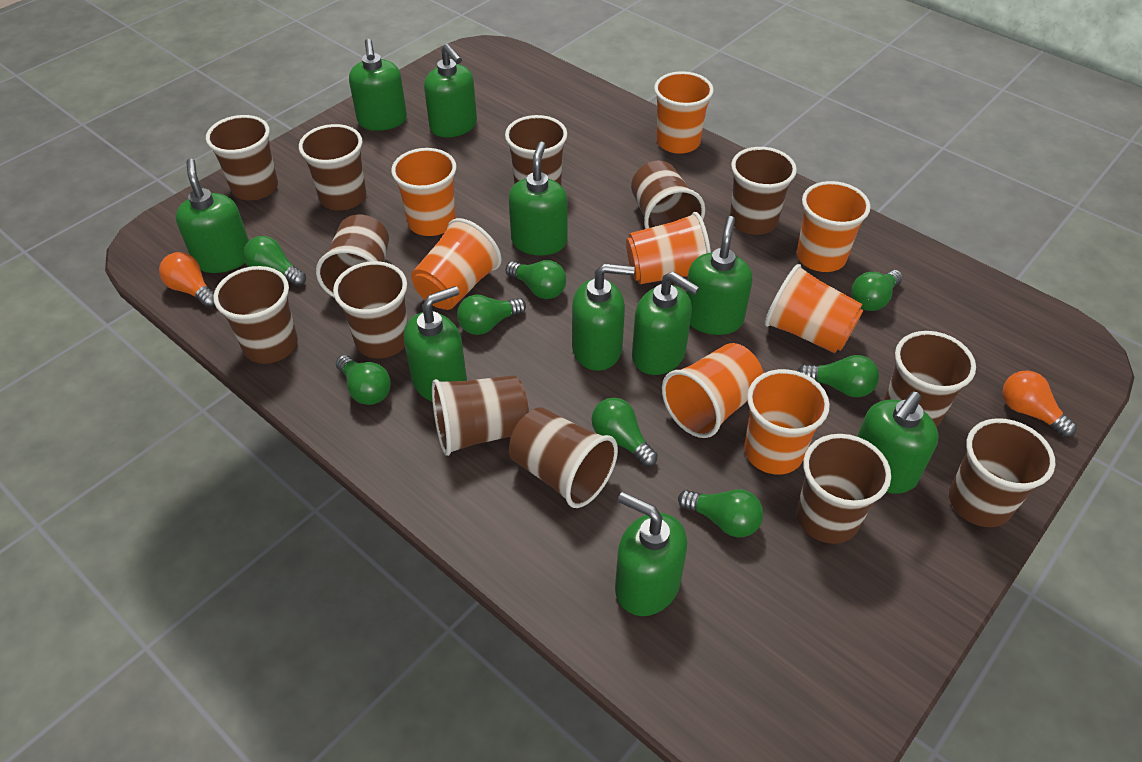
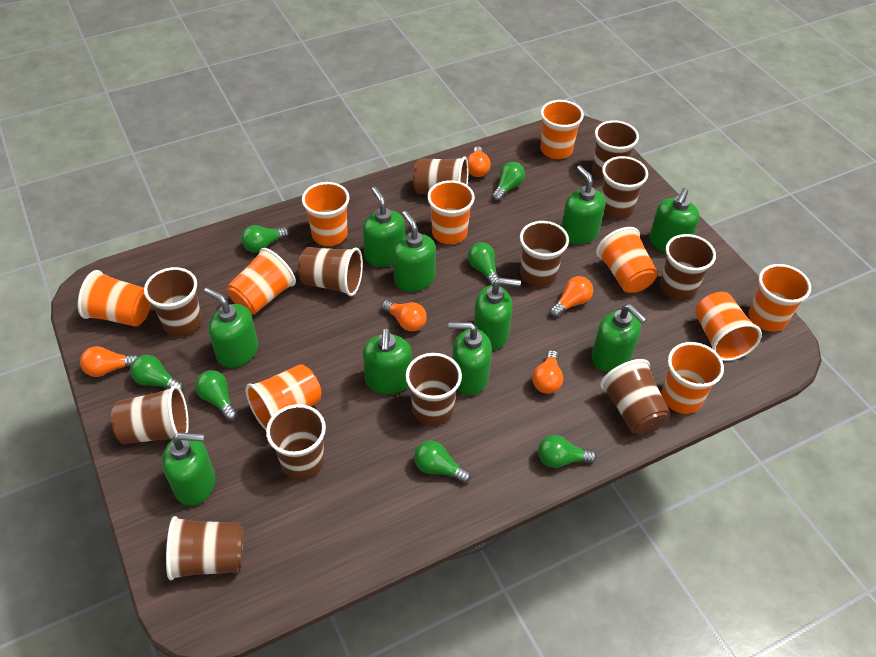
brown cup: [206,115,278,200] [213,266,298,364] [299,124,366,211] [316,215,389,297] [333,261,407,358] [432,375,529,456] [505,115,567,185] [509,407,618,508] [631,161,705,229] [730,147,797,235] [796,434,891,544] [884,331,976,427] [949,418,1055,527] = 13 -> [111,385,189,444] [144,267,202,336] [166,516,244,581] [266,404,326,480] [298,247,363,296] [405,353,462,426] [413,157,468,194] [520,221,569,287] [592,120,639,179] [600,359,670,434] [601,156,648,219] [660,234,716,300] = 12
green light bulb: [243,236,306,286] [336,355,391,405] [457,295,526,335] [506,260,566,299] [592,398,658,466] [678,489,763,537] [798,355,879,397] [851,270,903,311] = 8 -> [130,355,184,391] [195,370,238,421] [241,225,289,253] [414,440,471,483] [467,242,500,286] [492,162,525,201] [538,435,597,468] = 7
orange cup: [391,148,456,236] [411,218,502,310] [626,212,711,284] [654,71,714,154] [662,343,763,438] [744,369,830,475] [765,264,863,353] [797,181,871,272] = 8 -> [78,270,151,327] [227,248,296,315] [245,364,321,430] [302,182,349,246] [427,180,475,244] [540,100,584,159] [596,227,658,293] [661,342,724,414] [695,292,762,361] [749,264,811,332] = 10
orange light bulb: [159,252,215,308] [1002,371,1077,437] = 2 -> [80,346,139,377] [381,300,427,331] [467,146,491,177] [532,350,563,394] [550,276,593,317] = 5

